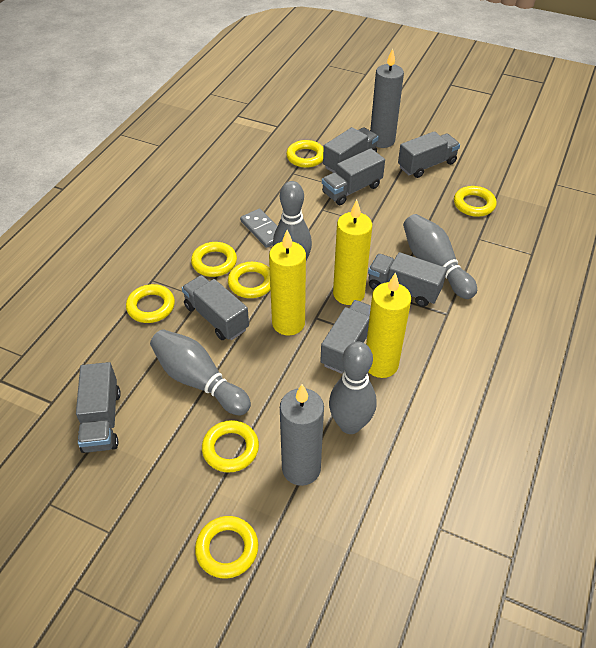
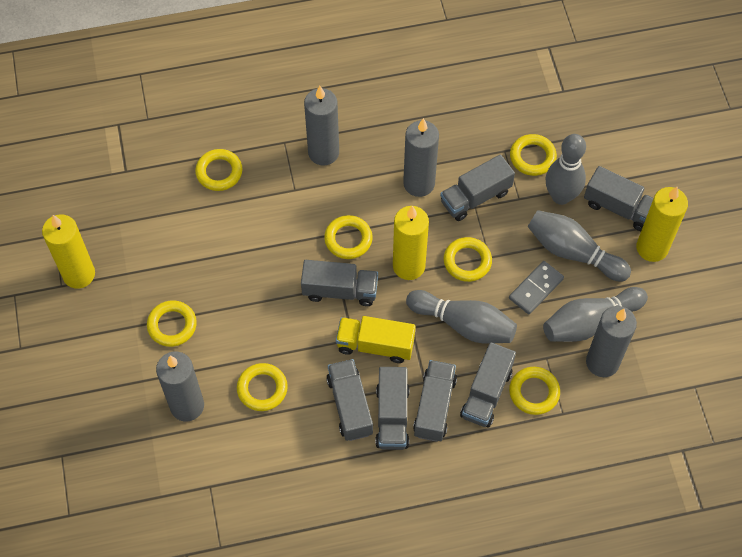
grey candle: [280,384,324,486] [370,48,404,148] = 2 -> [156,352,204,421] [304,86,339,165] [403,118,439,197] [586,306,637,377] = 4
yellow truck: none = 0 -> [336,316,415,363] = 1

